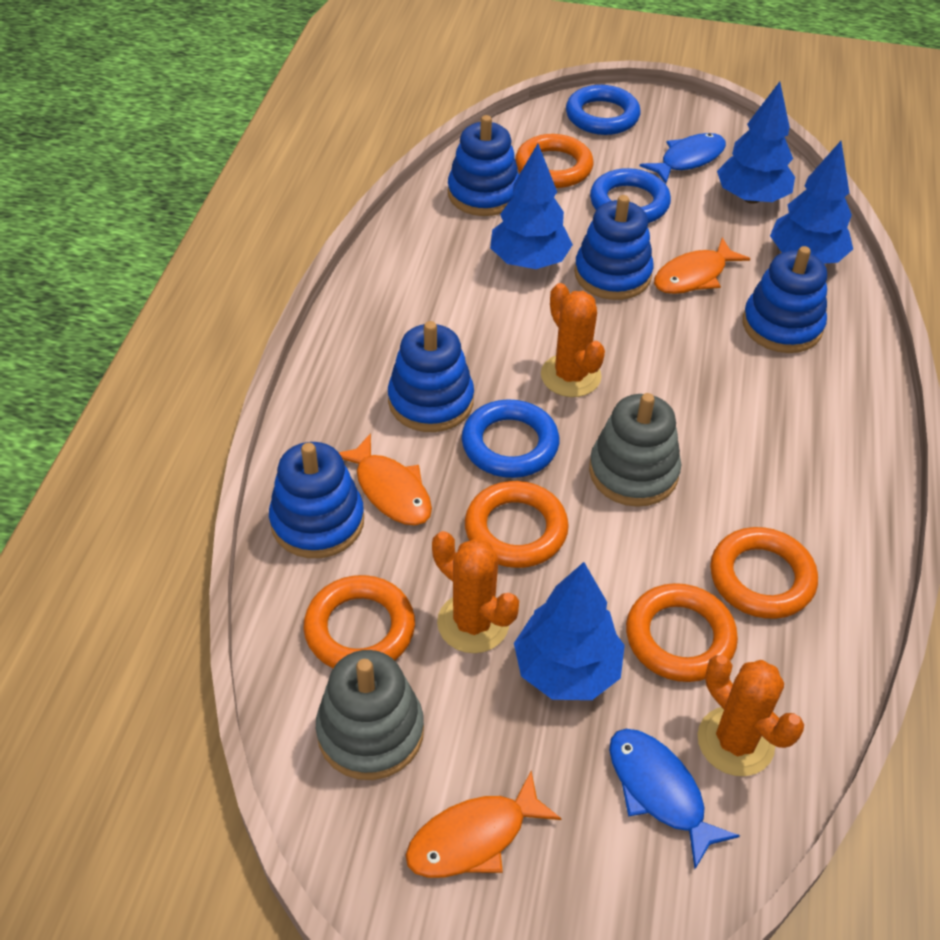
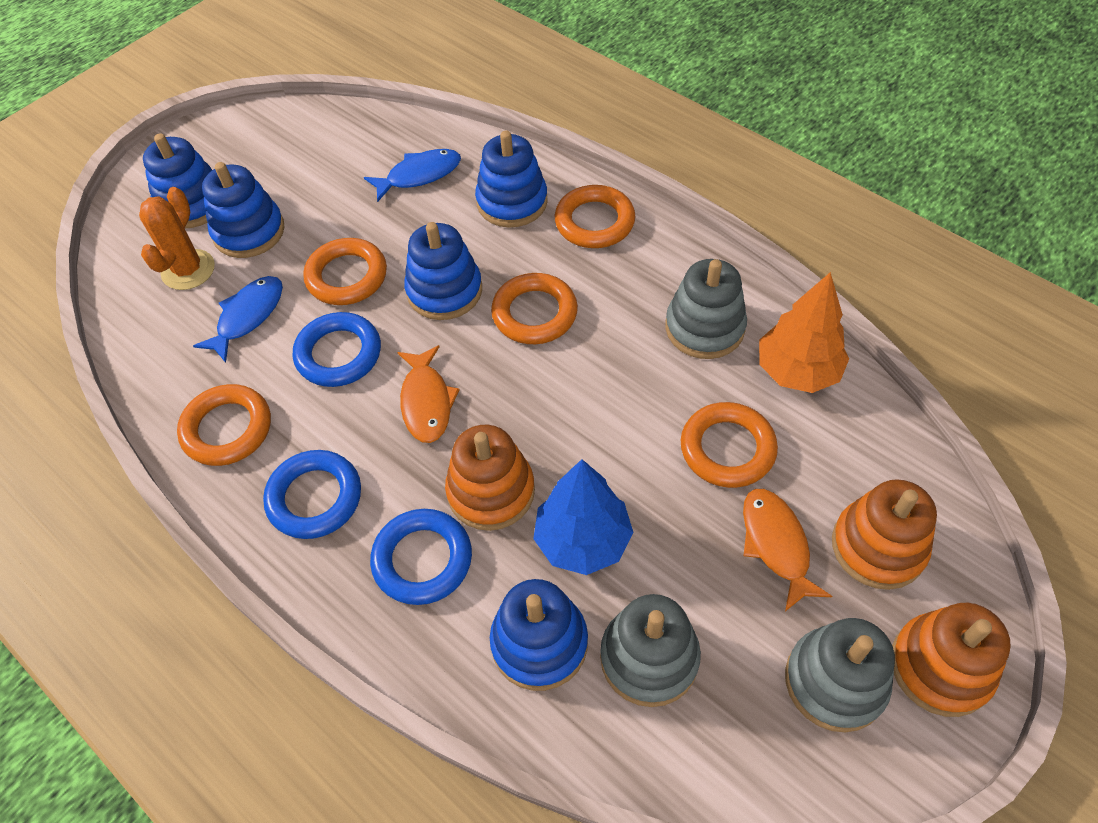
blue tree: [490,144,573,269] [514,562,625,700] [717,82,795,204] [770,141,853,264] = 4 -> [533,459,634,575] = 1
grey stacking toy: [316,650,424,780] [589,393,681,507] = 2 -> [600,594,701,707] [665,259,747,359] [785,618,895,733] = 3
orange cactus: [432,531,519,653] [541,283,605,397] [698,655,804,776] = 3 -> [139,187,215,290] = 1
orange fish: [339,433,432,525] [405,771,562,878] [654,238,750,294] = 3 -> [397,345,460,443] [743,489,832,611] = 2
orange stacking toy: none = 0 -> [445,425,535,531] [832,479,937,590] [892,603,1011,717] = 3
orange tree: none = 0 -> [759,272,849,393] = 1

